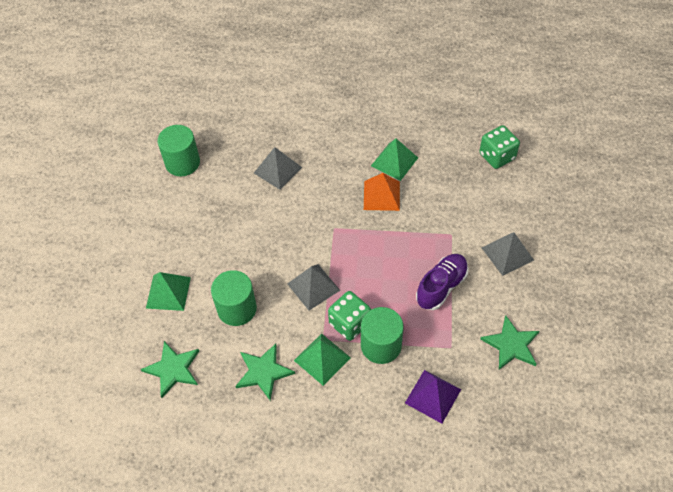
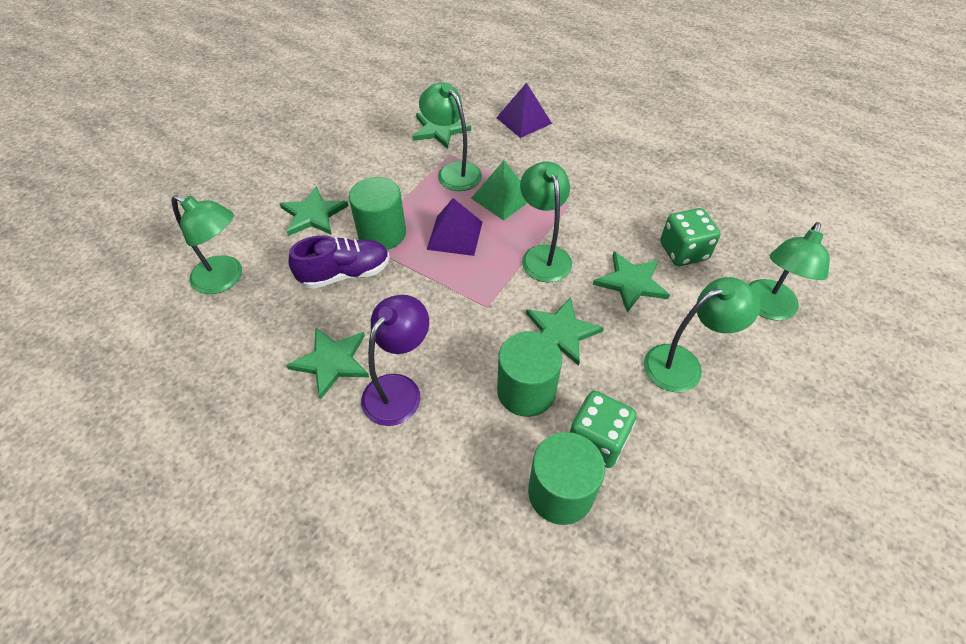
green lamp: none = 0 -> [171,195,242,294] [419,82,482,191] [520,162,572,282] [644,277,760,392] [748,222,830,321] = 5
green pyramid: [146,272,191,311] [294,333,351,386] [371,139,418,181] = 3 -> [471,161,527,221] = 1
green star: [141,341,199,398] [235,344,295,400] [481,315,539,370] = 3 -> [279,186,348,236] [286,327,369,400] [412,113,471,149] [526,297,604,366] [593,252,670,313] = 5
grey pyramid: [254,147,302,190] [287,264,340,311] [482,232,534,276] = 3 -> none = 0
orange pyramid: [364,173,400,211] = 1 -> none = 0
purple lamp: none = 0 -> [361,295,429,426] = 1
purple pyramid: [405,370,461,424] = 1 -> [427,198,482,256] [496,82,552,138] = 2

